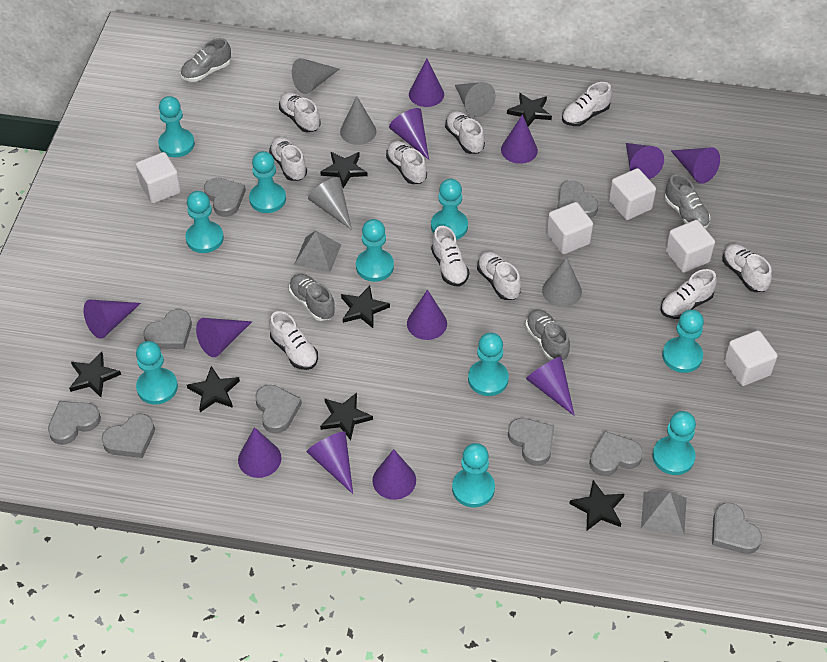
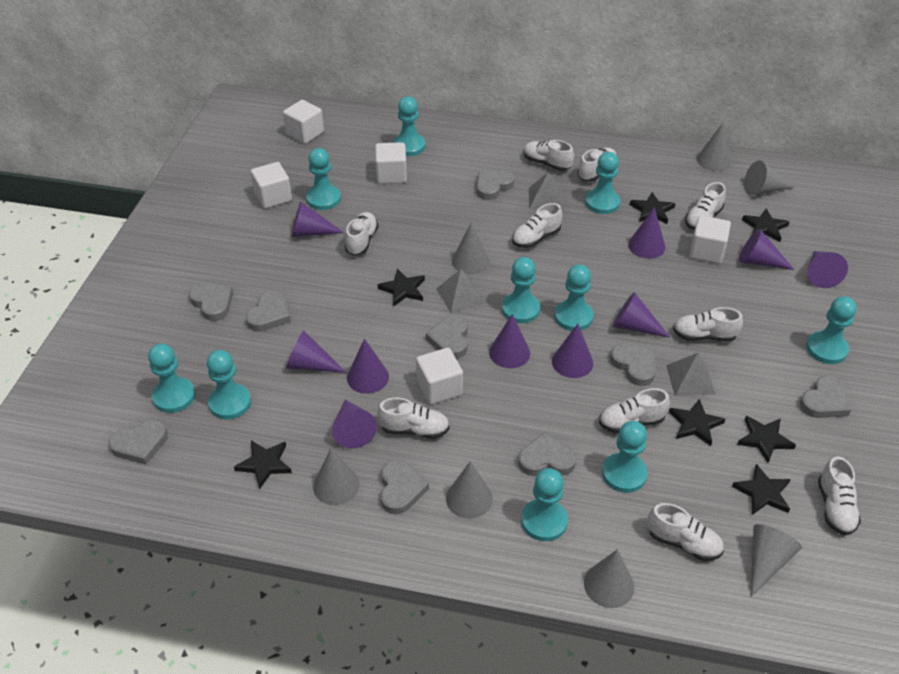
grey cone: [292,58,339,94] [308,177,352,230] [340,96,376,145] [455,82,496,117] [542,257,582,307] = 5 -> [313,448,359,505] [446,461,493,519] [452,222,489,274] [584,549,634,608] [697,123,731,171] [744,161,794,196] [751,524,802,597] = 7
grey pyramid: [294,231,341,273] [641,492,687,535] = 2 -> [436,269,485,313] [529,172,563,210] [666,353,716,396] = 3
grey shoe: [180,38,231,82] [289,274,335,321] [525,309,570,360] [665,174,710,229] = 4 -> none = 0
purple cone: [84,300,141,339] [196,318,252,357] [238,427,281,478] [307,431,353,494] [372,449,416,500] [389,108,429,160] [407,290,447,340] [409,59,444,107] [501,114,538,164] [526,356,575,416] [626,143,664,179] [671,147,720,184] = 12 -> [286,330,347,373] [291,202,344,237] [332,400,377,448] [347,338,389,394] [489,314,530,368] [552,324,593,378] [613,292,671,338] [628,207,666,259] [739,229,794,270] [808,251,848,288] = 10

